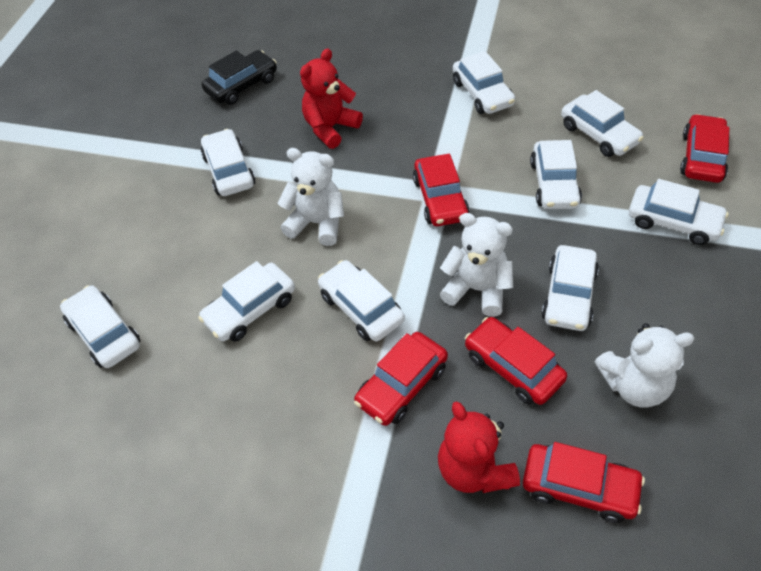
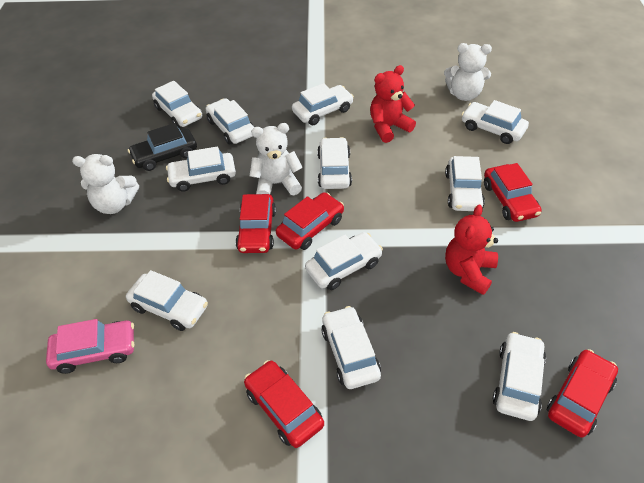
pink car: none = 0 -> [46,319,135,374] = 1
white car: [60,285,140,368] [198,261,295,342] [201,129,255,196] [318,260,405,341] [453,51,515,114] [530,140,582,209] [541,245,599,331] [561,90,644,157] [629,179,729,245] = 9 -> [126,270,208,331] [152,81,202,128] [166,146,236,192] [206,98,254,144] [292,83,354,125] [305,232,383,290] [317,137,352,189] [321,306,381,389] [445,156,485,211] [461,100,529,144] [493,332,546,421] = 11

